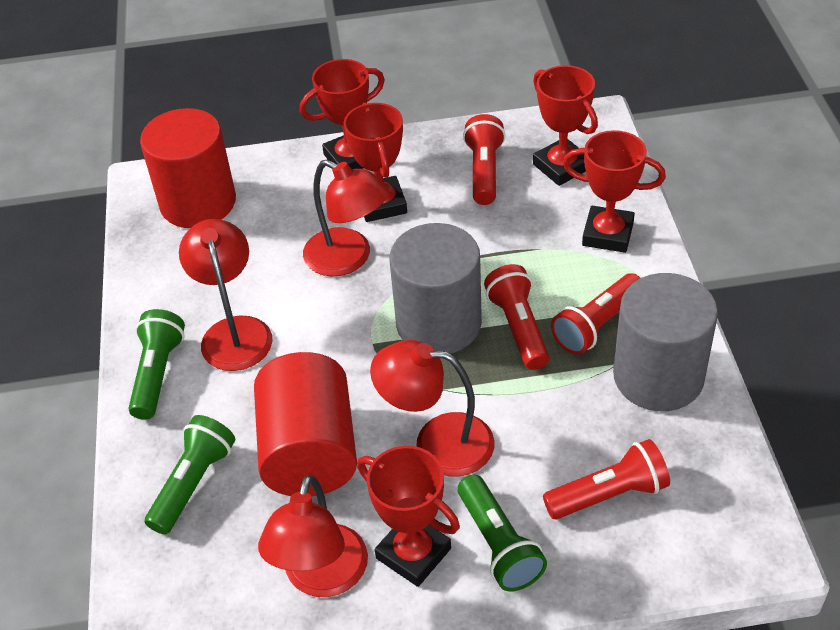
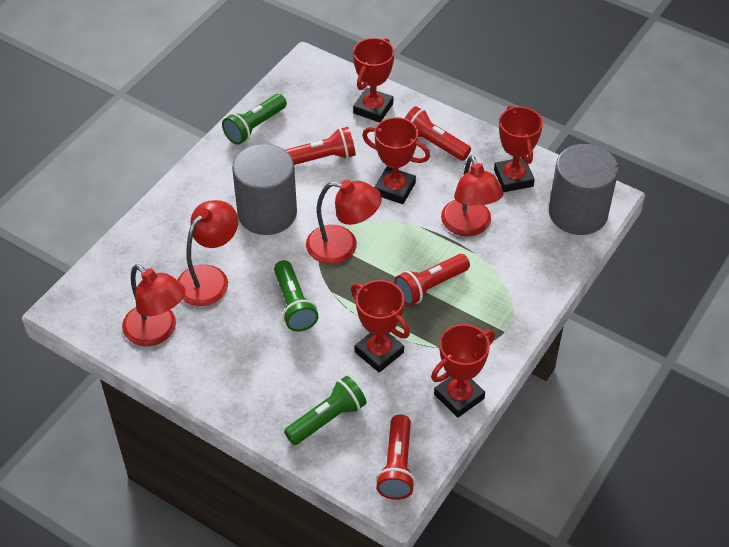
red cylinder: [140,108,236,228] [254,352,357,496] = 2 -> none = 0

